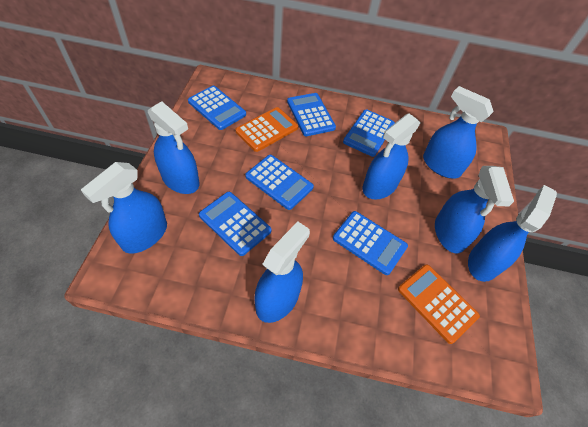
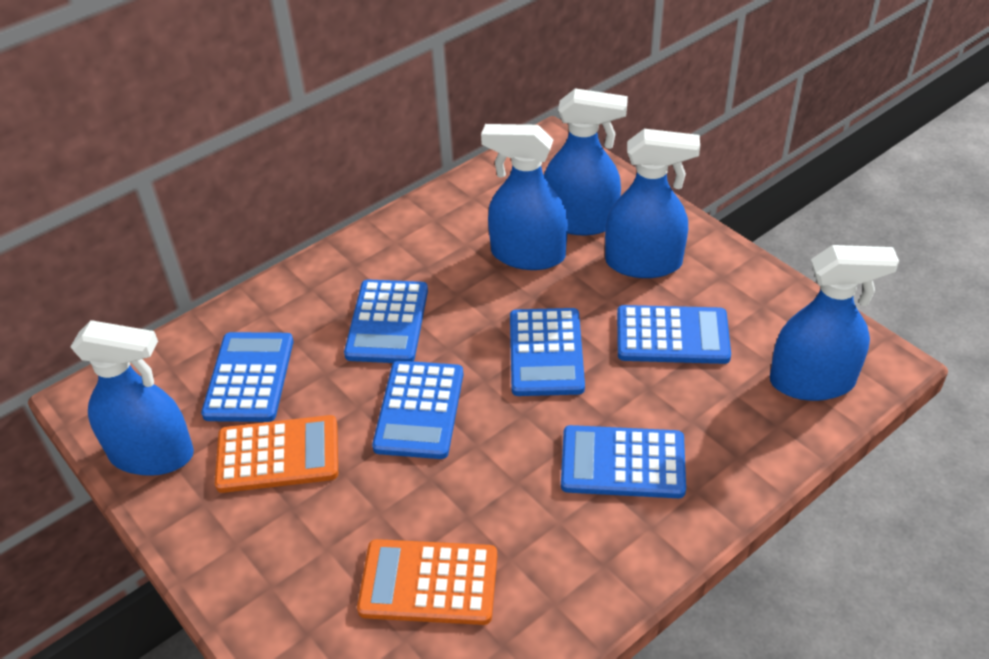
blue spray bottle: [81,162,167,254] [148,101,200,194] [254,222,310,323] [362,113,420,199] [423,86,494,178] [435,166,514,254] [468,185,557,282] = 7 -> [70,320,194,476] [481,124,568,270] [544,88,628,235] [605,129,700,278] [770,245,899,401] = 5

